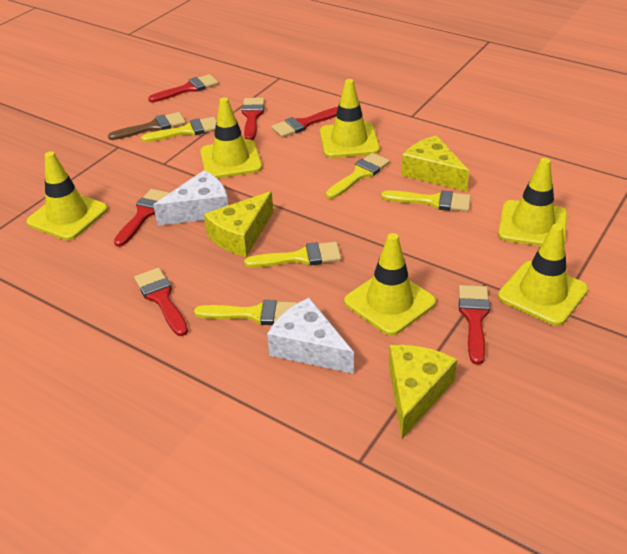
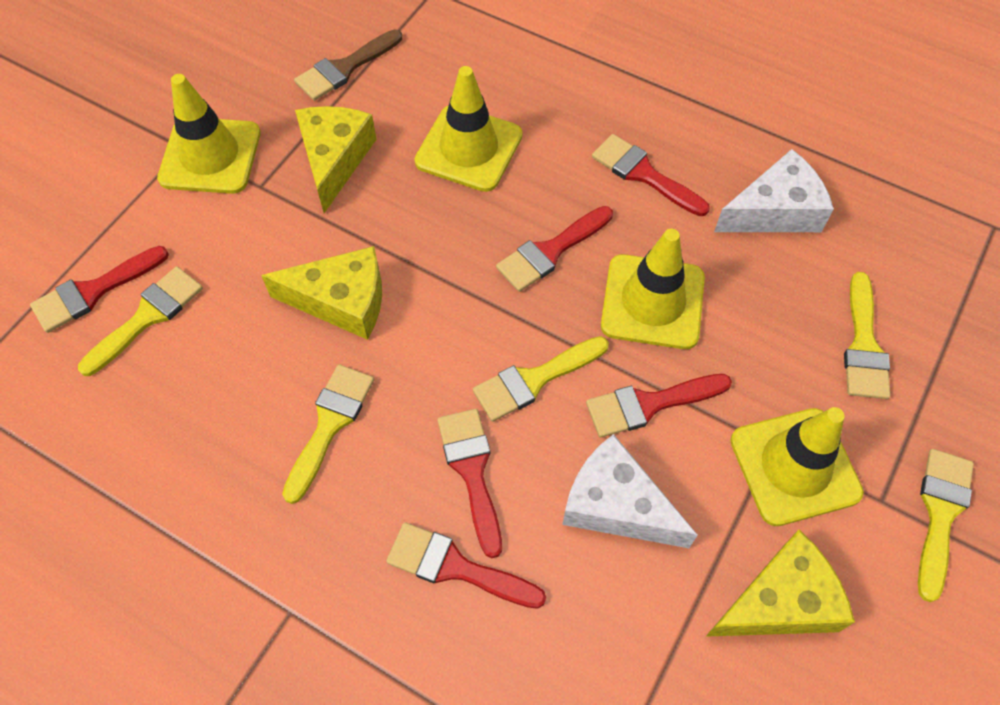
yellow traffic cone: [26,151,108,240] [200,97,262,179] [320,79,380,158] [344,233,436,336] [498,158,567,246] [498,224,588,326] = 6 -> [157,74,261,194] [415,66,523,192] [601,229,705,349] [730,407,864,526] = 4

